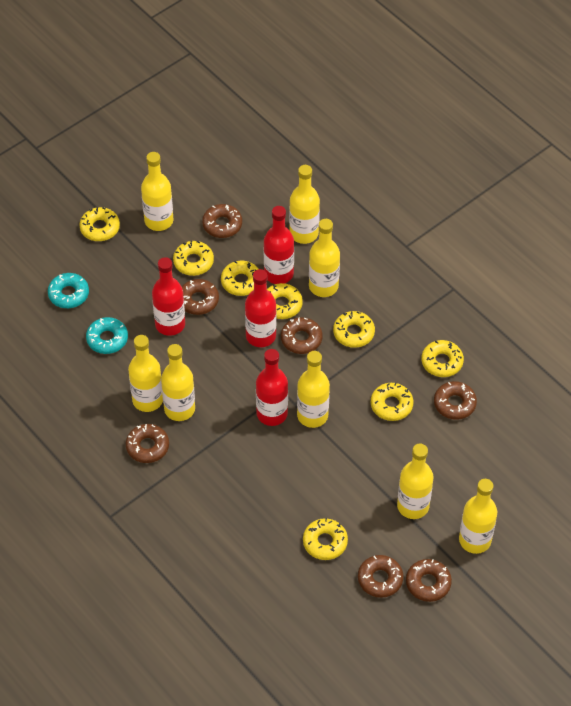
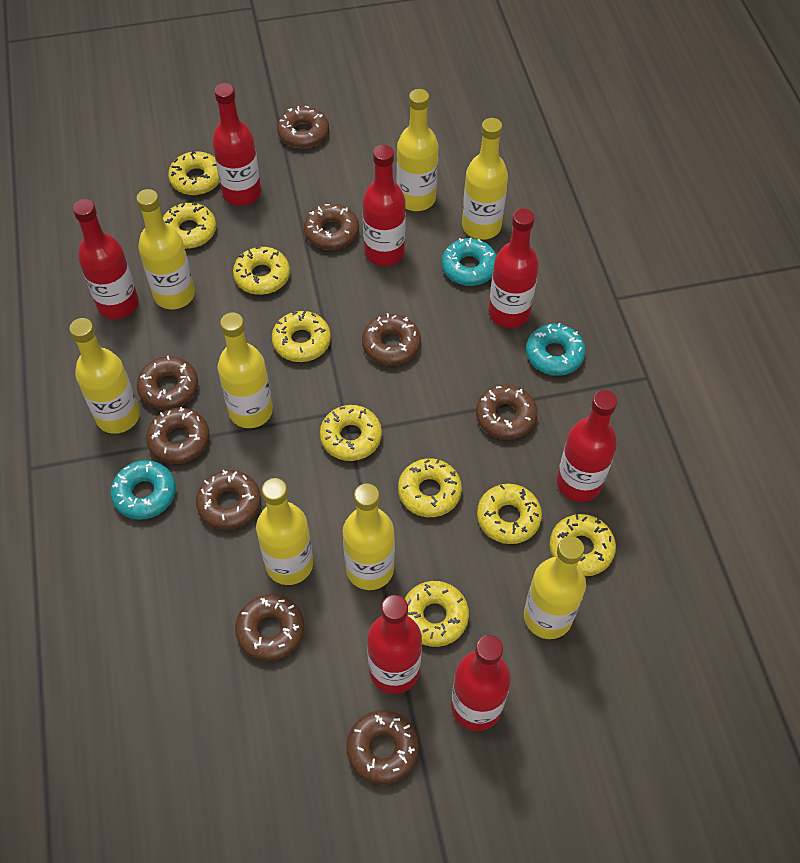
brown donut: [126,424,169,463] [182,279,219,315] [202,204,242,238] [281,317,322,354] [358,555,403,598] [406,559,452,602] [434,381,477,420] = 7 -> [137,356,198,410] [146,407,210,464] [196,470,261,530] [235,594,304,661] [277,106,329,148] [304,204,359,250] [347,710,419,784] [362,313,421,366] [476,384,537,440] = 9
red bottle: [152,257,185,336] [245,269,276,347] [256,349,288,426] [264,206,294,284] = 4 -> [73,199,139,319] [212,83,261,206] [363,145,406,266] [367,595,422,694] [451,635,511,731] [488,208,539,328] [557,390,617,502] = 7
turquoise donut: [48,273,89,308] [86,317,128,354] = 2 -> [111,460,176,520] [442,237,496,286] [526,323,586,376] = 3
yellow donut: [79,207,120,241] [173,241,214,276] [221,261,258,296] [267,283,303,319] [303,518,348,560] [333,311,375,348] [371,382,413,421] [421,340,464,377] = 8 -> [163,201,216,249] [168,151,220,195] [233,247,290,295] [272,311,331,362] [320,405,382,461] [398,458,462,517] [405,581,469,647] [477,484,542,544] [550,514,616,576] = 9

